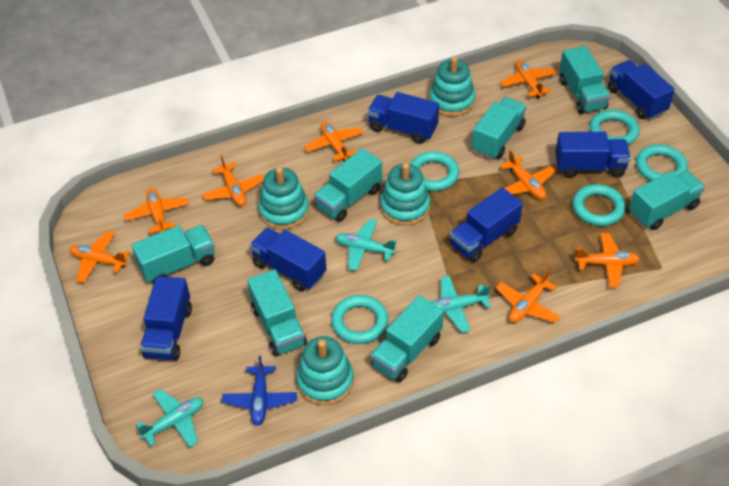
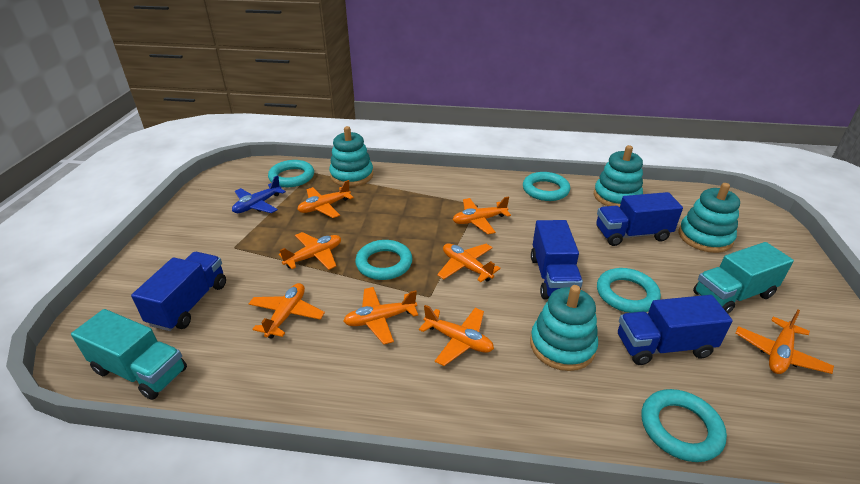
blue truck: [140,276,192,361] [250,228,327,291] [367,92,439,144] [450,187,523,262] [555,132,631,178] [608,60,675,119] = 6 -> [131,252,226,331] [531,220,583,300] [596,192,683,246] [618,295,733,365] = 4
turquoise plane: [136,389,203,447] [336,219,397,271] [432,276,491,333] = 3 -> none = 0
turquoise truck: [132,225,215,283] [247,269,307,356] [314,148,382,222] [370,295,444,382] [472,97,527,159] [560,46,610,114] [629,170,705,230] = 7 -> [71,309,187,400] [693,242,794,314] = 2

